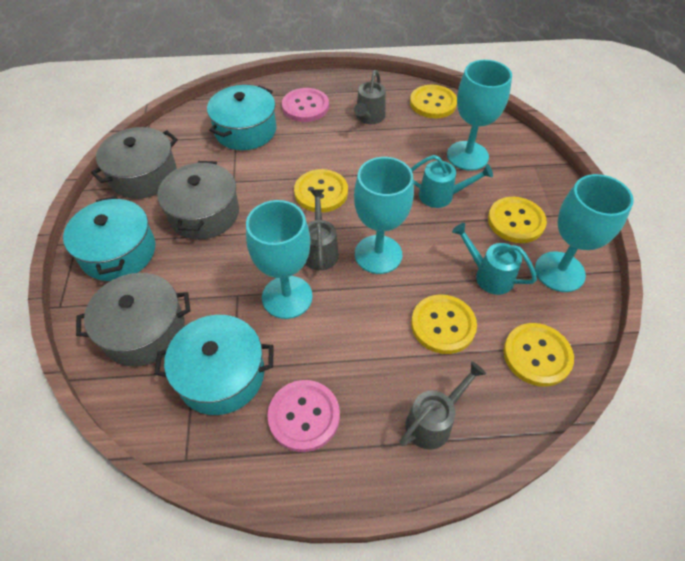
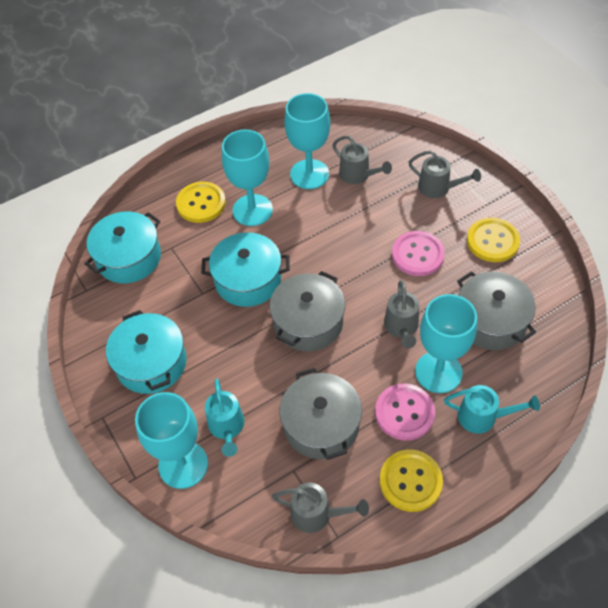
grey watering can: [305,189,339,270] [354,70,386,124] [400,361,486,450] = 3 -> [272,483,369,533] [332,136,392,184] [384,280,419,349] [408,151,481,198] = 4
yellow button: [294,169,348,212] [410,85,457,118] [411,295,477,354] [488,197,547,243] [503,323,574,387] = 5 -> [176,182,226,223] [380,450,443,512] [467,218,520,262] = 3

